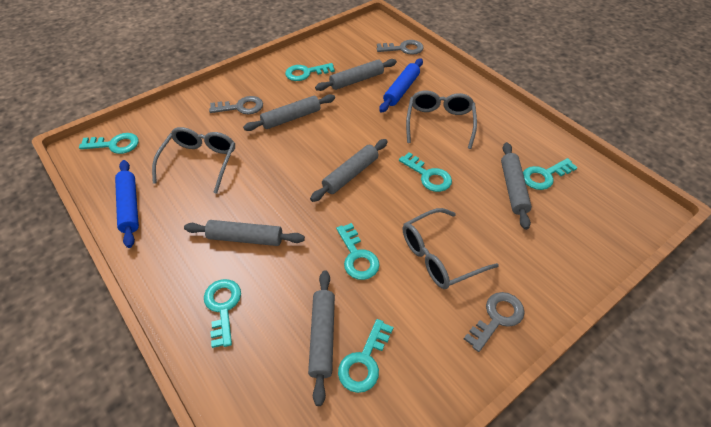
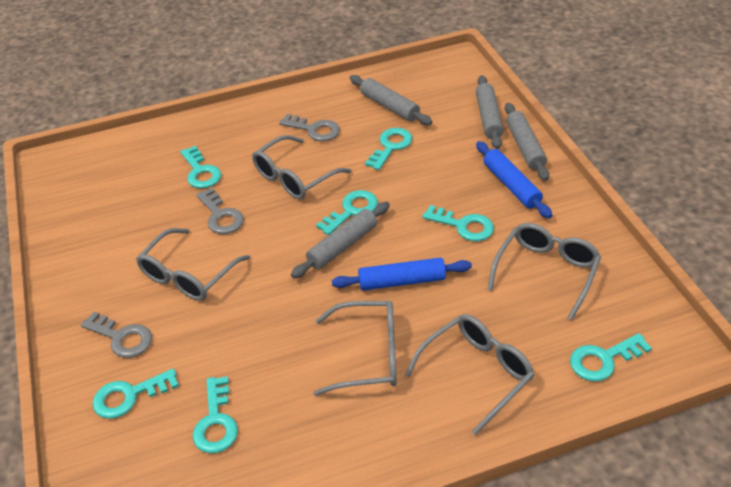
grey glasses: [152,127,235,194] [403,208,499,289] [406,91,477,149] = 3 -> [136,228,250,301] [252,135,351,199] [313,301,397,396] [405,314,534,435] [488,223,601,320] = 5
grey rolling pin: [184,220,305,246] [243,94,335,131] [308,271,335,406] [310,139,388,202] [315,59,397,91] [501,142,532,230] = 6 -> [291,202,390,278] [350,75,432,125] [476,75,504,149] [505,103,549,181] = 4

